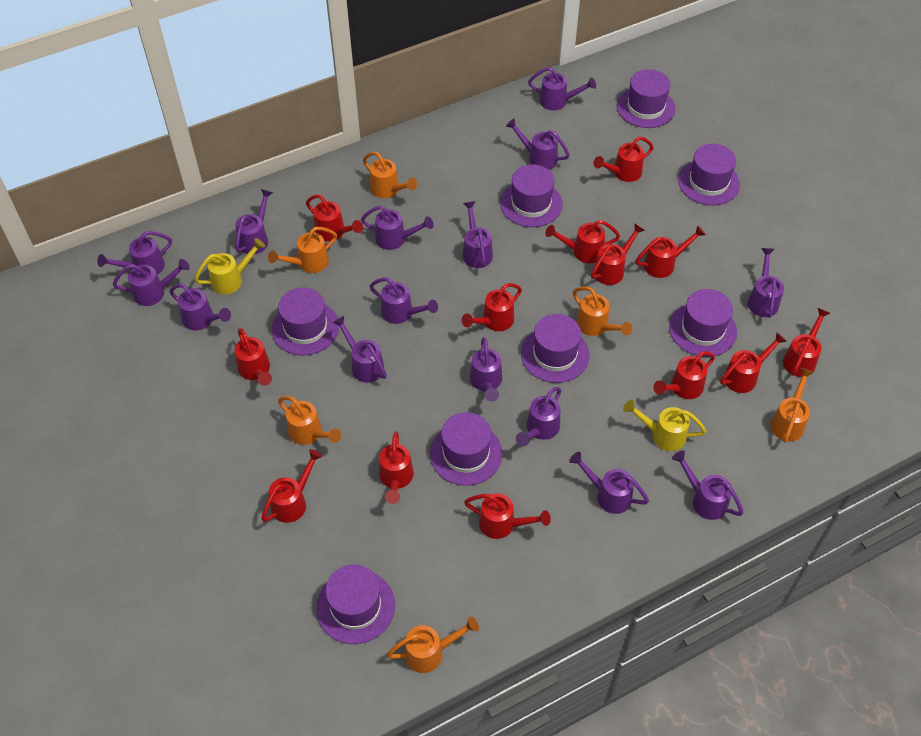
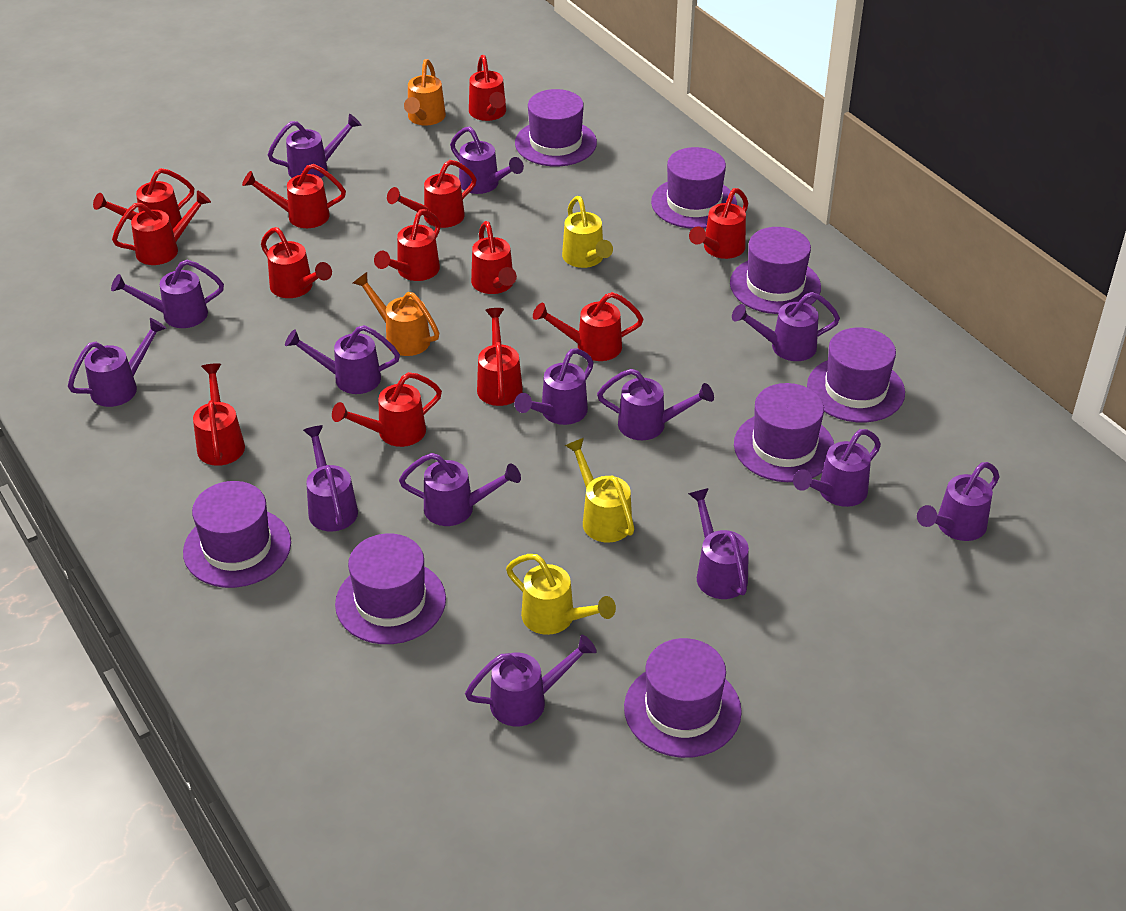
orange watering can: [268,227,337,273] [278,396,341,445] [363,152,417,198] [386,616,479,673] [573,287,632,336] [770,368,814,443] = 6 -> [353,272,439,356] [404,59,446,125] = 2
purple watering can: [97,231,172,275] [113,259,190,306] [169,284,231,330] [235,189,273,254] [333,316,387,383] [361,205,434,250] [369,278,438,324] [463,201,493,268] [470,337,502,402] [506,118,570,170] [516,387,561,447] [528,67,596,110] [569,452,649,514] [672,450,744,520] [748,248,784,318] = 15 -> [68,318,167,407] [111,260,224,328] [268,114,361,178] [285,325,400,394] [303,425,358,531] [399,453,521,526] [450,126,524,194] [465,634,597,726] [514,348,594,425] [597,369,714,440] [688,488,749,599] [732,292,840,361] [793,429,881,507] [917,462,999,541] = 14
yellow watering can: [194,238,265,294] [623,400,706,451] = 2 -> [506,554,616,635] [562,196,613,268] [565,438,634,543] = 3

